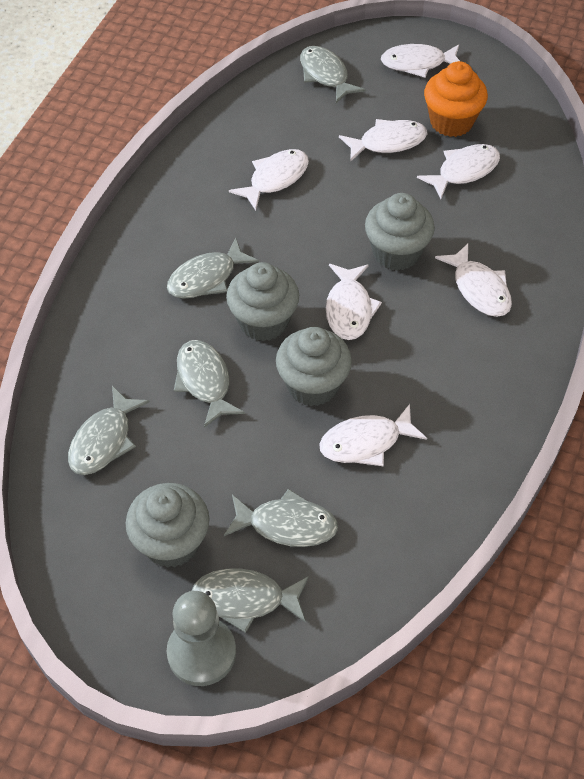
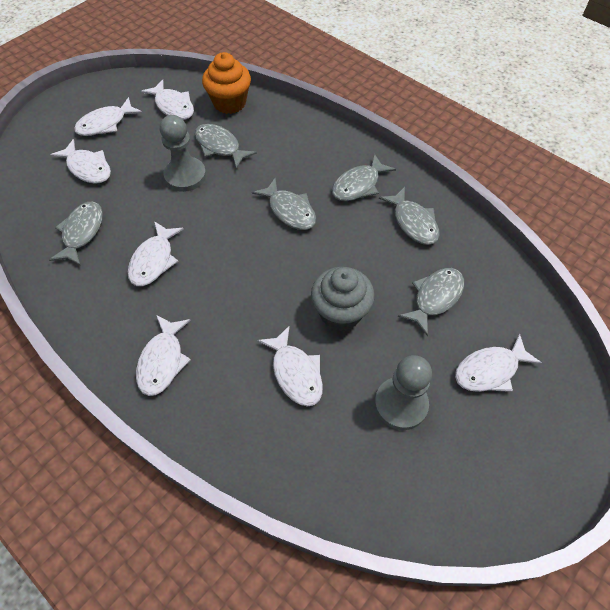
grey cupcake: [126,483,209,568] [226,262,299,341] [276,327,352,406] [365,193,435,271] = 4 -> [311,267,375,331] = 1
grey pawn: [166,591,236,686] = 1 -> [160,115,206,192] [375,355,432,430] = 2

